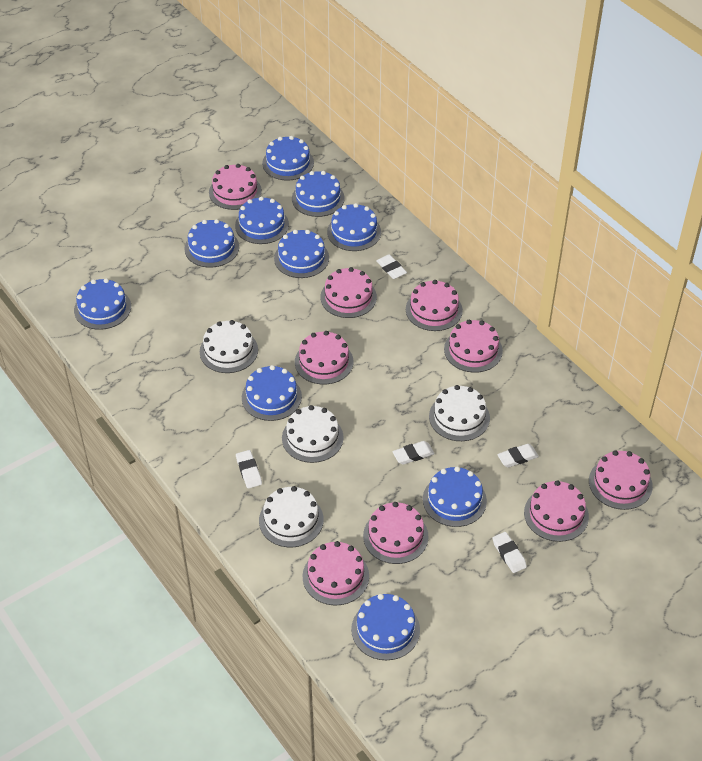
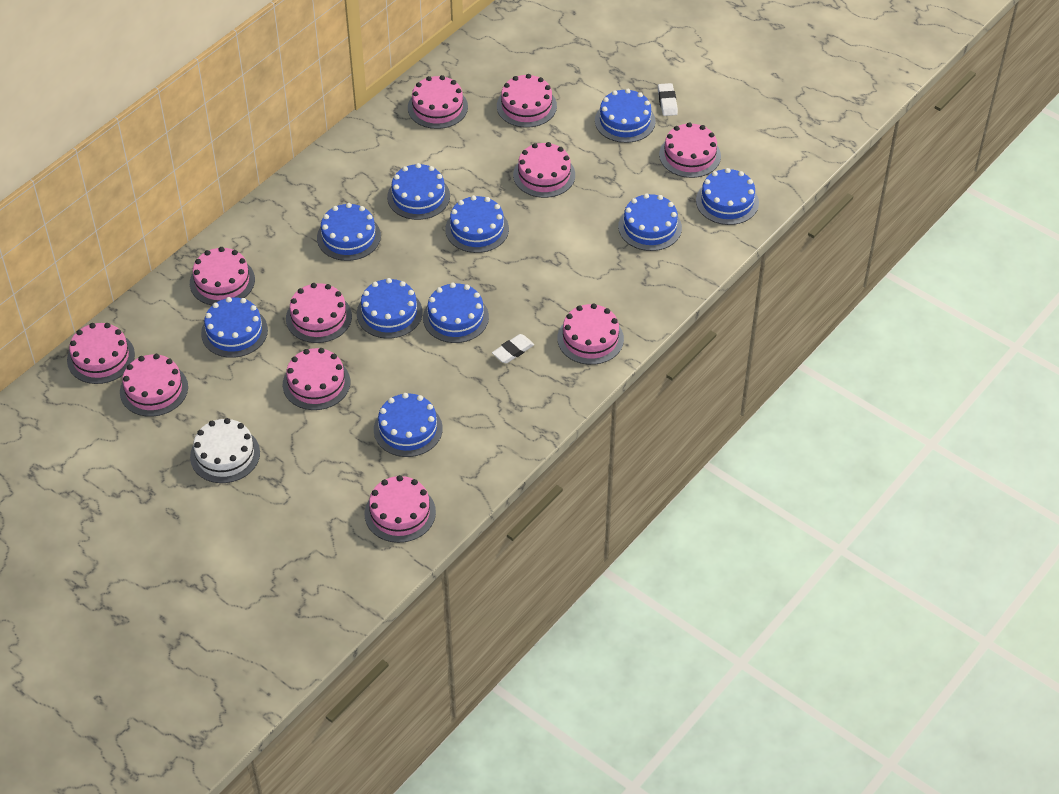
pink cake: [209,164,262,210] [295,331,354,385] [303,541,369,605] [320,267,377,318] [363,502,429,564] [406,280,463,331] [444,320,503,373] [524,480,589,542] [589,450,653,510] = 9 -> [67,323,135,384] [120,354,188,417] [190,247,255,305] [283,348,350,410] [286,283,352,343] [365,475,436,543] [408,75,468,129] [497,74,557,128] [513,142,575,198] [557,303,624,365] [659,122,721,178] = 11
white cake: [200,320,258,373] [259,486,324,547] [282,405,344,463] [429,385,490,441] = 4 -> [190,418,260,483] = 1
white eraser: [236,450,262,488] [376,254,407,279] [393,441,435,465] [492,532,527,573] [497,444,539,467] = 5 -> [492,334,534,363] [658,83,678,116] = 2

